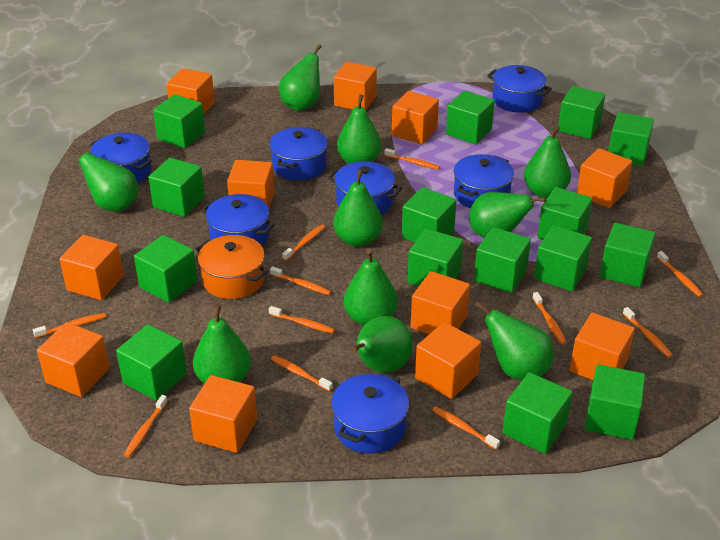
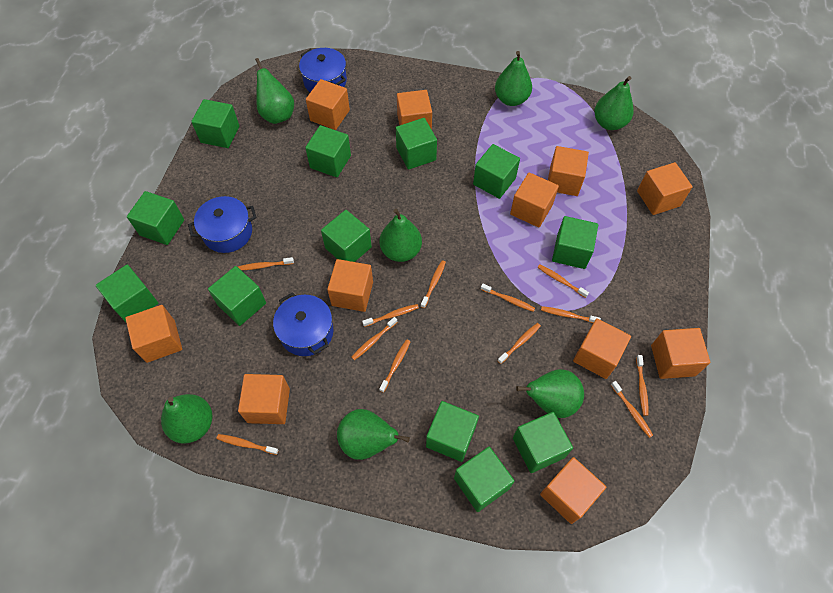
blue pot: [90,133,152,183] [201,194,275,246] [269,127,328,181] [328,161,402,215] [331,372,409,454] [453,154,514,208] [487,65,552,113] = 7 -> [188,196,257,253] [273,292,333,356] [299,48,347,92] = 3
green cube: [116,324,187,401] [134,235,197,303] [149,158,205,217] [153,94,205,148] [402,187,456,242] [408,229,463,286] [446,90,495,144] [474,227,531,293] [503,372,573,454] [534,225,592,291] [537,187,592,240] [558,86,605,139] [585,364,645,440] [600,223,655,287] [608,112,654,166] = 15 -> [96,264,158,322] [127,191,184,245] [191,99,240,148] [208,266,266,326] [305,125,351,177] [321,210,372,262] [396,118,437,170] [426,401,479,462] [454,447,514,512] [473,144,520,199] [513,412,573,473] [552,216,598,269] = 12
green pear: [70,145,138,212] [193,304,251,384] [279,44,322,111] [333,169,383,247] [337,95,381,164] [344,249,398,326] [352,316,413,373] [469,192,546,238] [475,301,553,380] [524,126,571,198] = 10 -> [161,394,212,444] [255,58,294,124] [337,409,410,460] [380,209,422,262] [495,51,532,106] [516,369,584,418] [594,76,634,130] = 7
orange pot: [196,235,268,299] = 1 -> none = 0
orange toothbrush: [33,313,106,338] [124,395,168,457] [269,306,335,334] [270,266,331,295] [271,355,333,392] [282,224,325,261] [385,148,440,170] [432,406,500,450] [533,292,567,344] [623,307,673,358] [657,251,703,297] = 11 -> [216,434,279,455] [237,257,294,270] [351,317,397,360] [362,304,419,327] [379,339,411,393] [420,260,446,308] [481,284,535,312] [498,323,541,364] [537,264,589,298] [541,306,601,323] [611,381,653,438] [636,355,648,416] = 12

